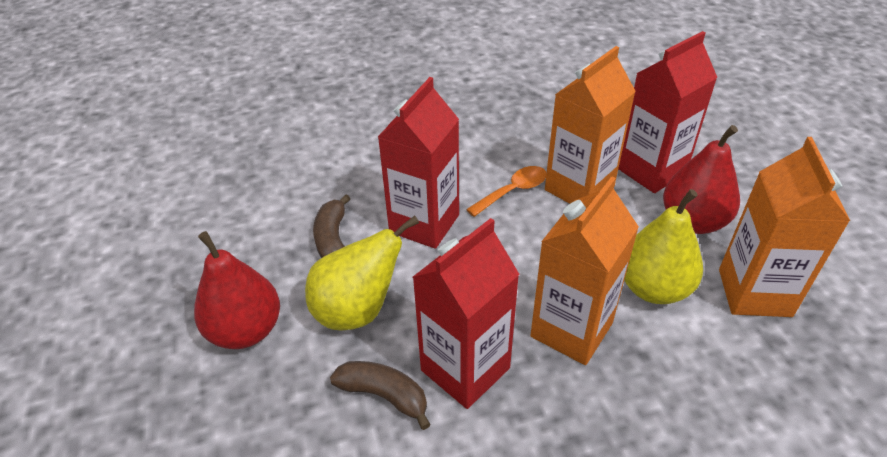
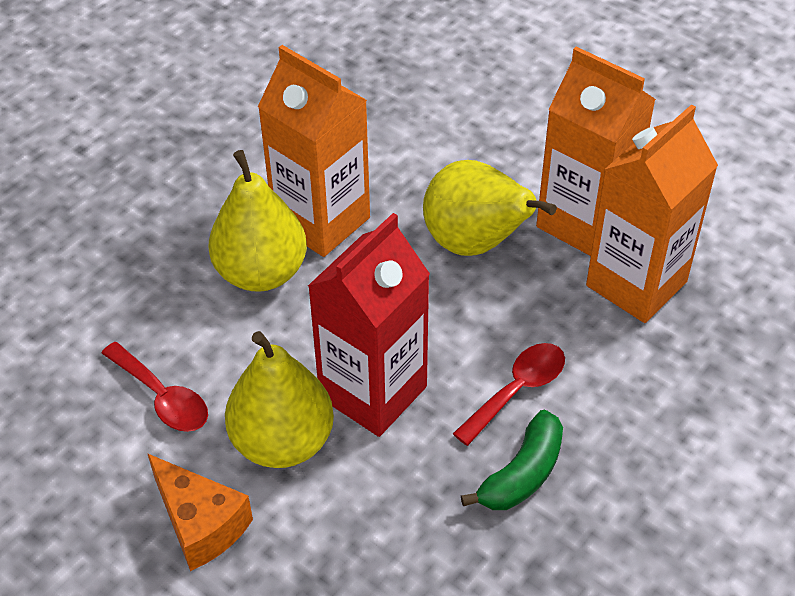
brown banana: [313,194,350,258] [330,361,431,430] = 2 -> none = 0
green banana: none = 0 -> [461,410,563,510] = 1
orange cheese: none = 0 -> [147,453,253,571] = 1
orange spoon: [466,166,546,217] = 1 -> none = 0
red carton: [378,77,459,249] [413,218,519,409] [618,31,717,193] = 3 -> [308,213,430,437] = 1
red pear: [194,231,280,349] [663,125,740,234] = 2 -> none = 0
red spoon: none = 0 -> [102,342,208,432] [453,343,565,446] = 2
yellow pear: [305,216,419,331] [624,189,703,304] = 2 -> [209,150,307,292] [225,331,334,468] [423,160,557,256] = 3

